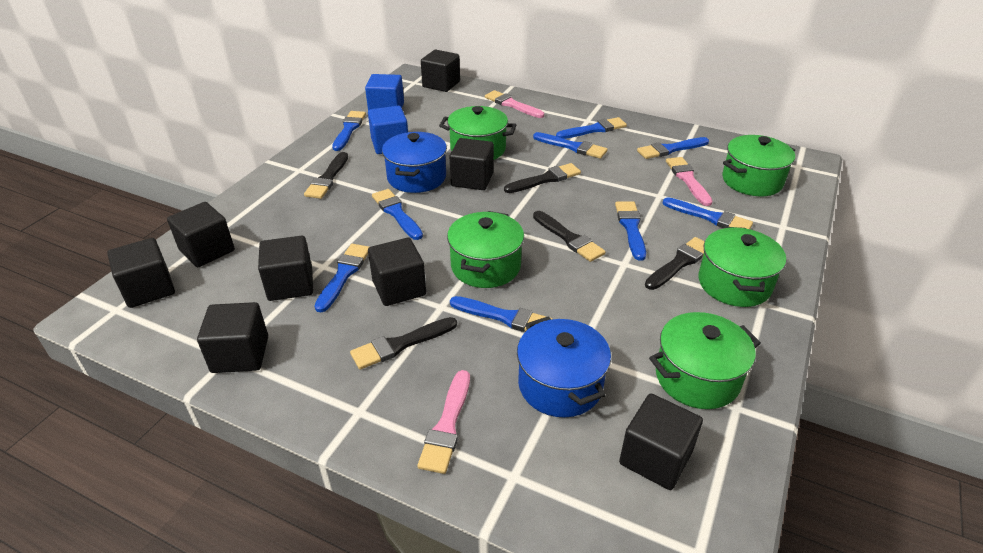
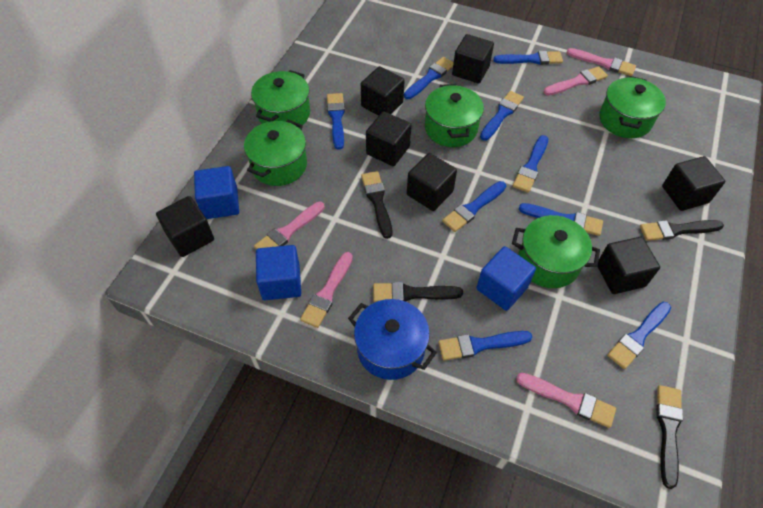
black brush: [304,152,348,199] [350,317,457,369] [504,163,581,193] [533,211,605,262] [645,237,705,290] = 5 -> [361,171,392,239] [373,282,463,302] [640,220,724,241] [656,385,683,489] = 4
black cube: [107,238,175,308] [167,202,235,267] [197,302,268,373] [258,236,313,301] [368,238,426,306] [421,50,460,92] [450,138,494,190] [619,394,703,490] = 8 -> [156,196,214,257] [361,66,405,116] [366,111,412,166] [407,153,457,211] [452,34,494,83] [597,237,660,294] [662,156,725,211] = 7
blue cube: [365,74,404,110] [368,106,408,154] = 2 -> [194,166,239,219] [256,245,301,300] [476,246,536,311] = 3
blue pot: [382,132,447,193] [517,316,611,417] = 2 -> [348,299,437,380] = 1
pink brush: [417,370,470,474] [485,90,544,118] [666,157,713,206] = 3 -> [254,202,325,249] [300,252,353,328] [516,373,616,428] [544,66,608,95] [566,48,636,76] = 5

